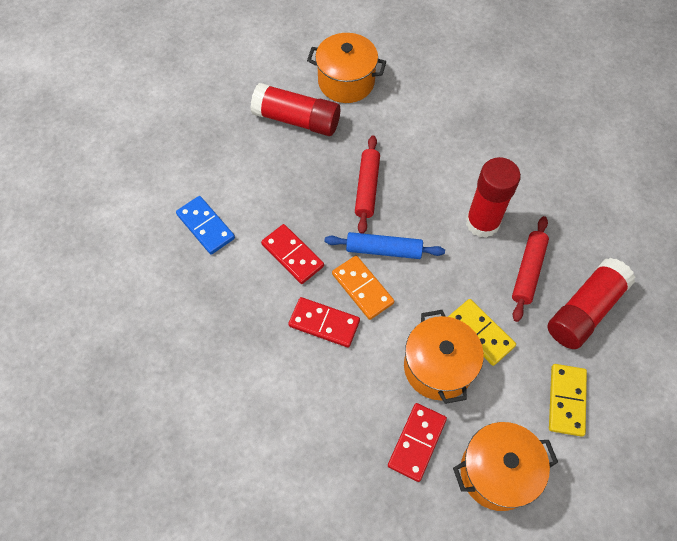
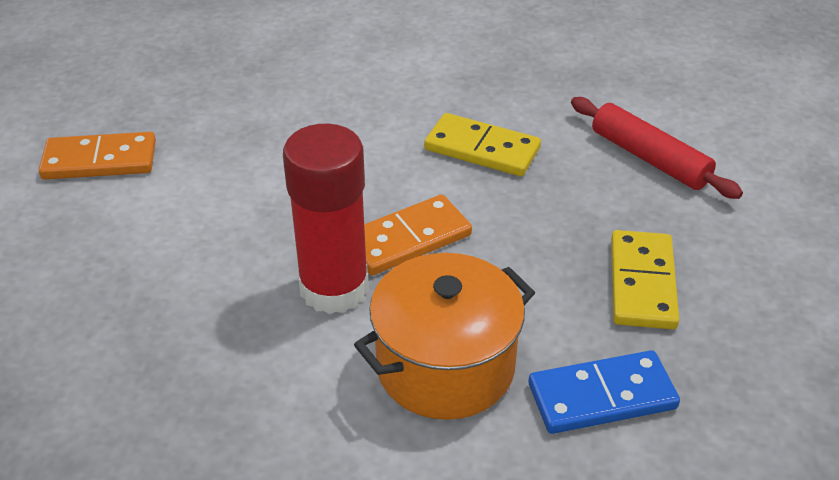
blue rolling pin: [325,232,445,259] = 1 -> none = 0
orange domino: [332,256,394,320] = 1 -> [39,132,156,180] [364,195,472,276] = 2
orange pot: [307,33,386,103] [404,310,484,404] [453,422,558,511] = 3 -> [354,253,535,420] = 1
red domino: [261,224,324,284] [288,297,360,348] [388,403,447,482] = 3 -> none = 0
red glue stick: [250,83,340,136] [466,157,521,238] [547,258,636,349] = 3 -> [283,124,369,314] = 1
red rolling pin: [355,135,380,234] [512,216,549,322] = 2 -> [571,97,743,199] = 1

